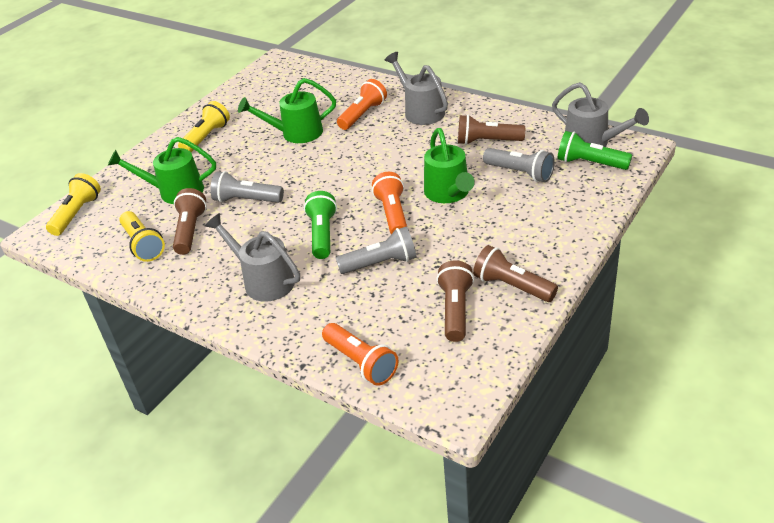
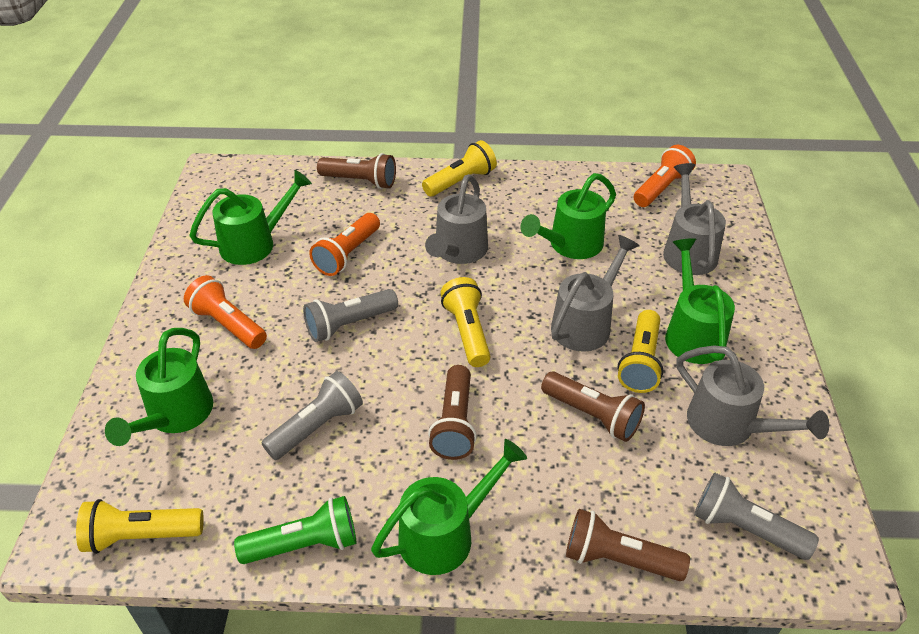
green flashlight: [304,191,337,259] [558,131,632,170] = 2 -> [234,496,356,564] = 1
green watering can: [108,137,216,204] [238,78,336,143] [424,128,475,203] = 3 -> [105,328,213,446] [189,170,312,265] [371,439,527,575] [520,173,616,259] [665,238,735,364] = 5
grey watering can: [205,213,300,302] [385,52,448,125] [552,82,649,147] = 3 -> [425,174,488,264] [551,235,639,352] [663,163,726,275] [676,345,829,446] = 4
yellow flashlight: [46,173,101,236] [119,211,165,262] [178,101,230,152] = 3 -> [76,499,204,554] [422,140,497,197] [440,277,491,367] [618,310,664,393] = 4

